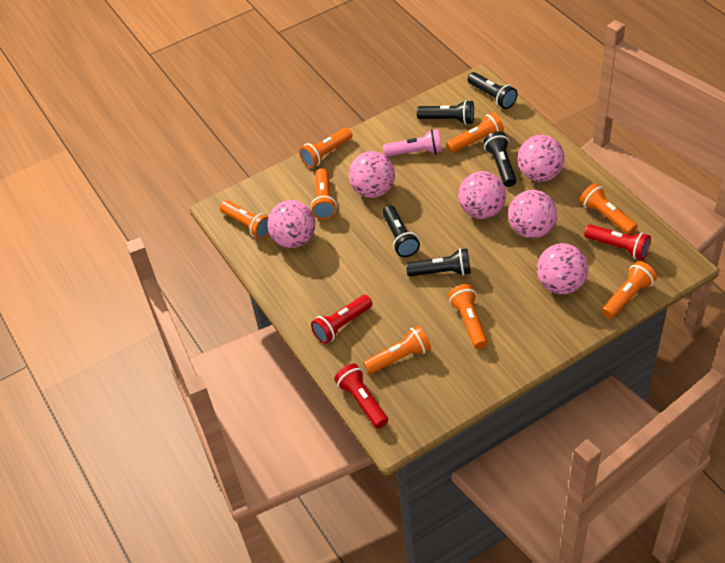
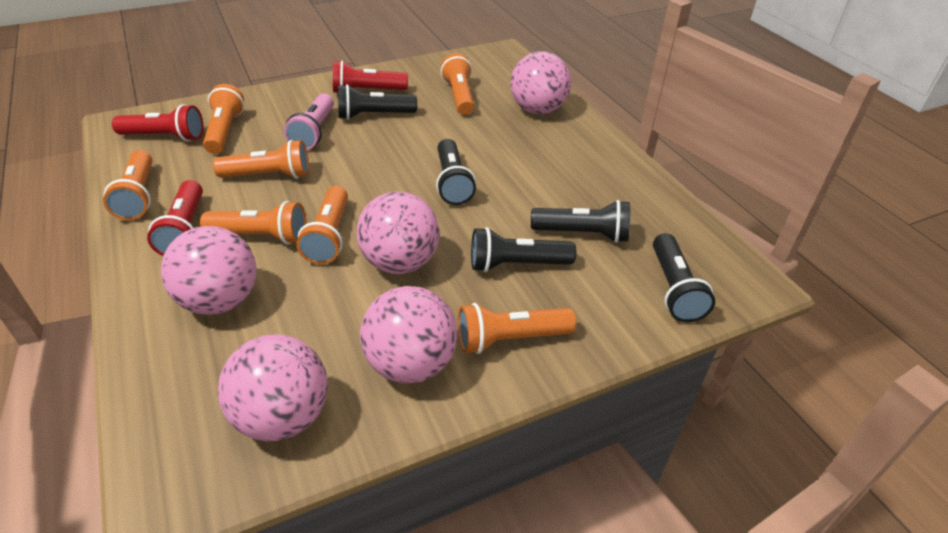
orange flashlight: [220,200,269,239] [299,128,353,168] [311,168,337,219] [363,326,431,374] [446,112,504,153] [448,284,488,349] [580,183,638,235] [601,261,657,319] = 8 -> [103,150,152,220] [200,201,306,245] [203,84,244,154] [213,140,309,179] [296,186,348,264] [441,53,474,115] [458,303,576,354] = 7
pink ball: [267,200,315,248] [349,151,395,198] [458,171,506,219] [508,190,557,239] [518,135,565,182] [537,243,589,294] = 6 -> [161,226,257,315] [218,334,328,441] [357,191,439,274] [360,286,457,384] [510,51,571,114] = 5

